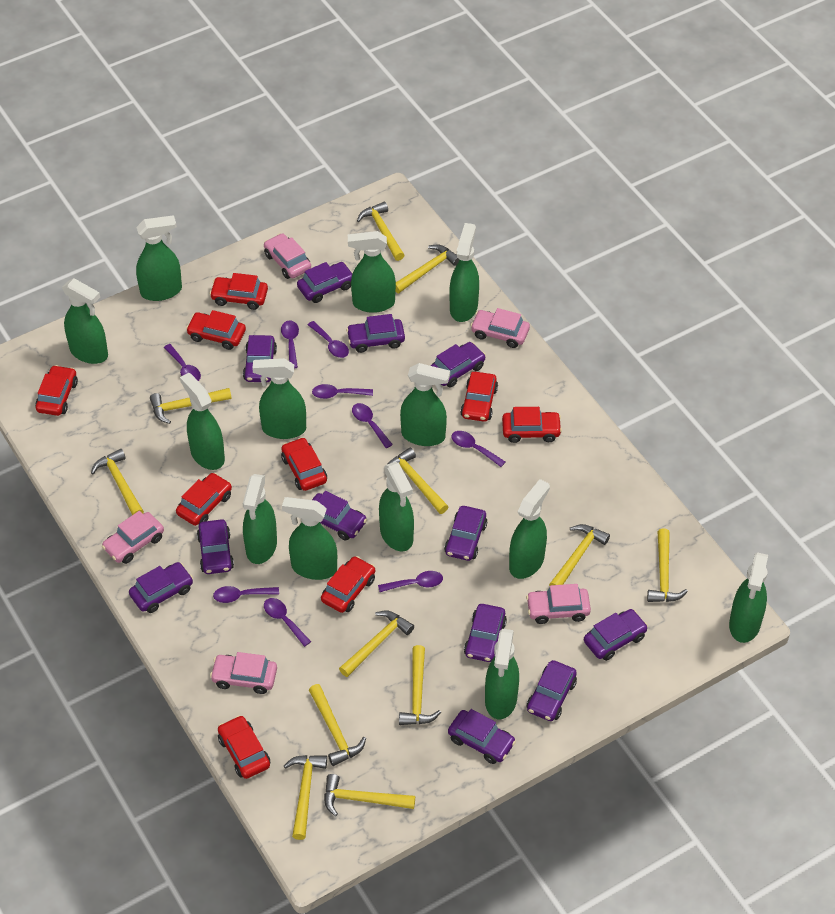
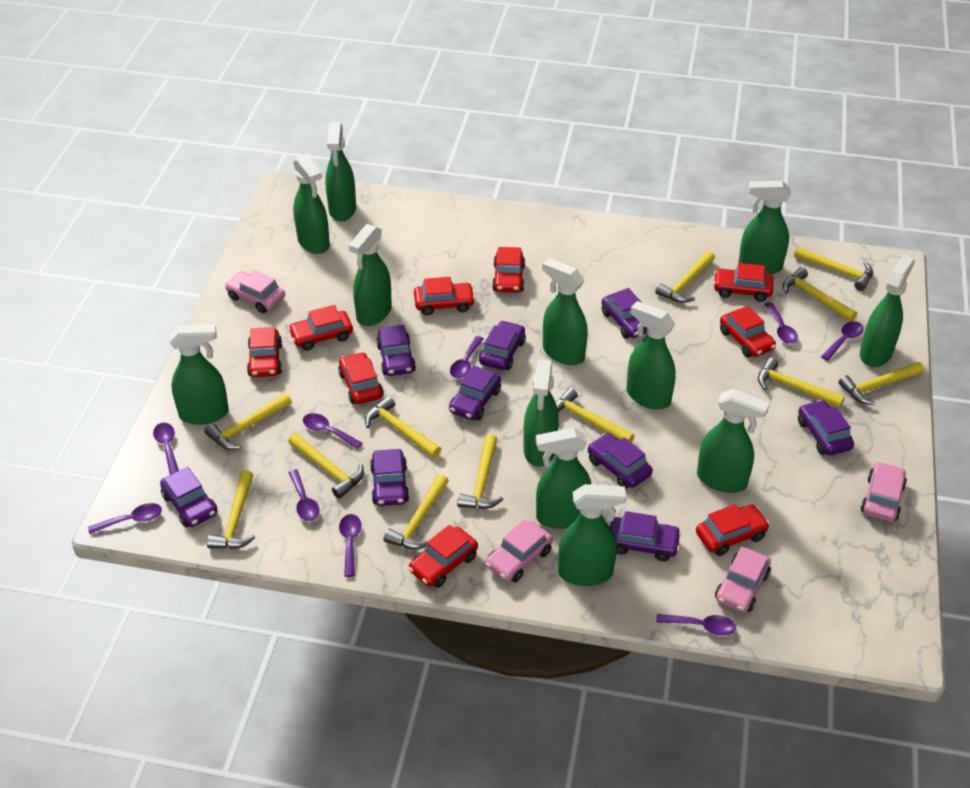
green spray bottle: [62,278,108,364] [136,215,182,301] [180,373,225,470] [243,474,277,564] [252,358,306,439] [282,497,337,580] [348,231,396,313] [379,462,414,551] [400,363,450,446] [449,223,479,322] [485,629,519,719] [509,479,550,579] [729,552,768,643] = 13 -> [169,324,229,425] [293,154,330,254] [325,123,356,221] [349,224,392,326] [523,360,559,467] [536,428,591,529] [542,258,588,365] [558,484,626,586] [627,301,676,410] [697,389,770,493] [738,181,791,274] [860,254,915,367] = 12
pink car: [102,511,164,564] [210,652,277,694] [264,233,311,279] [470,308,530,348] [526,584,591,624] = 5 -> [225,270,285,313] [486,519,553,582] [715,547,771,613] [861,462,907,522] = 4
purple car: [129,562,193,613] [197,519,234,574] [243,335,277,382] [297,262,353,303] [312,491,367,540] [346,314,405,353] [430,342,486,388] [444,506,487,561] [448,709,516,764] [464,604,507,662] [527,660,577,721] [584,609,648,661] = 12 -> [160,467,217,527] [370,449,409,506] [376,325,416,376] [449,365,501,420] [479,320,526,370] [588,433,653,489] [602,288,647,339] [610,511,682,561] [798,400,854,456] = 9

